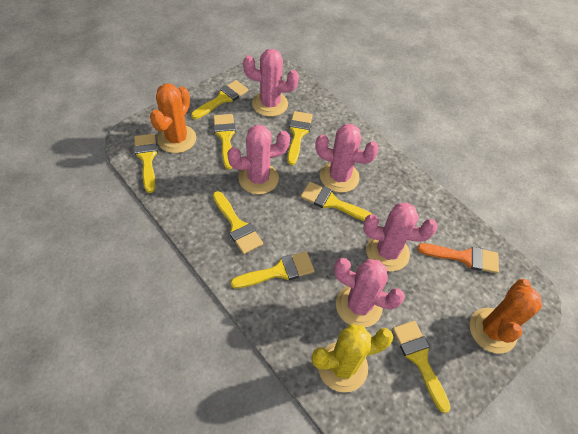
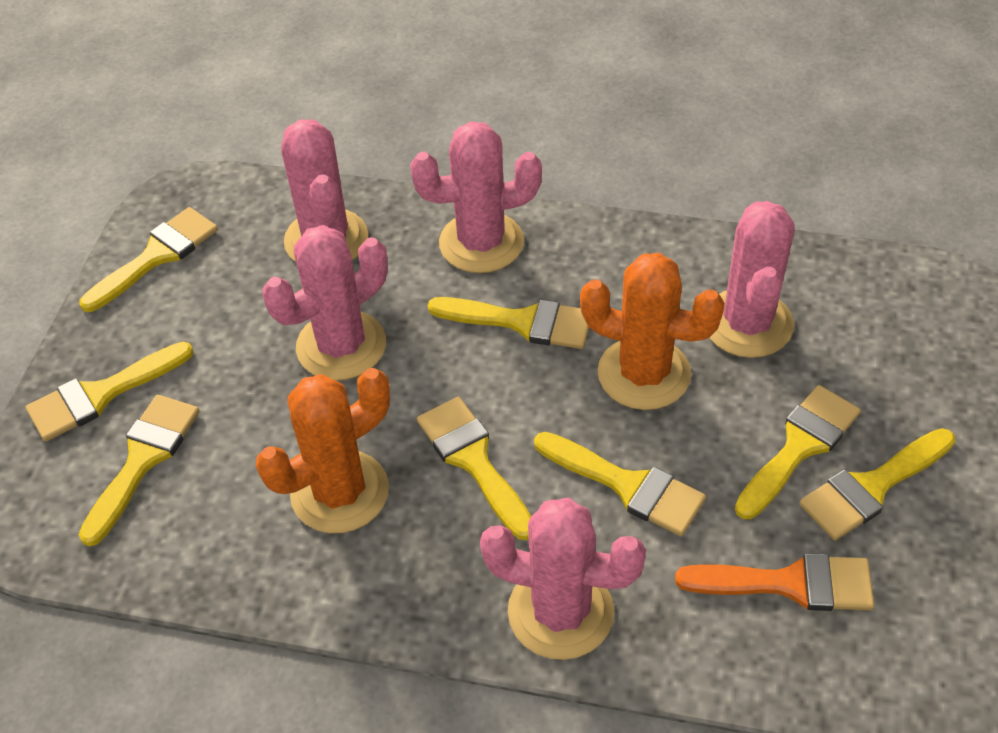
yellow cactus: [311,324,393,393] = 1 -> none = 0

